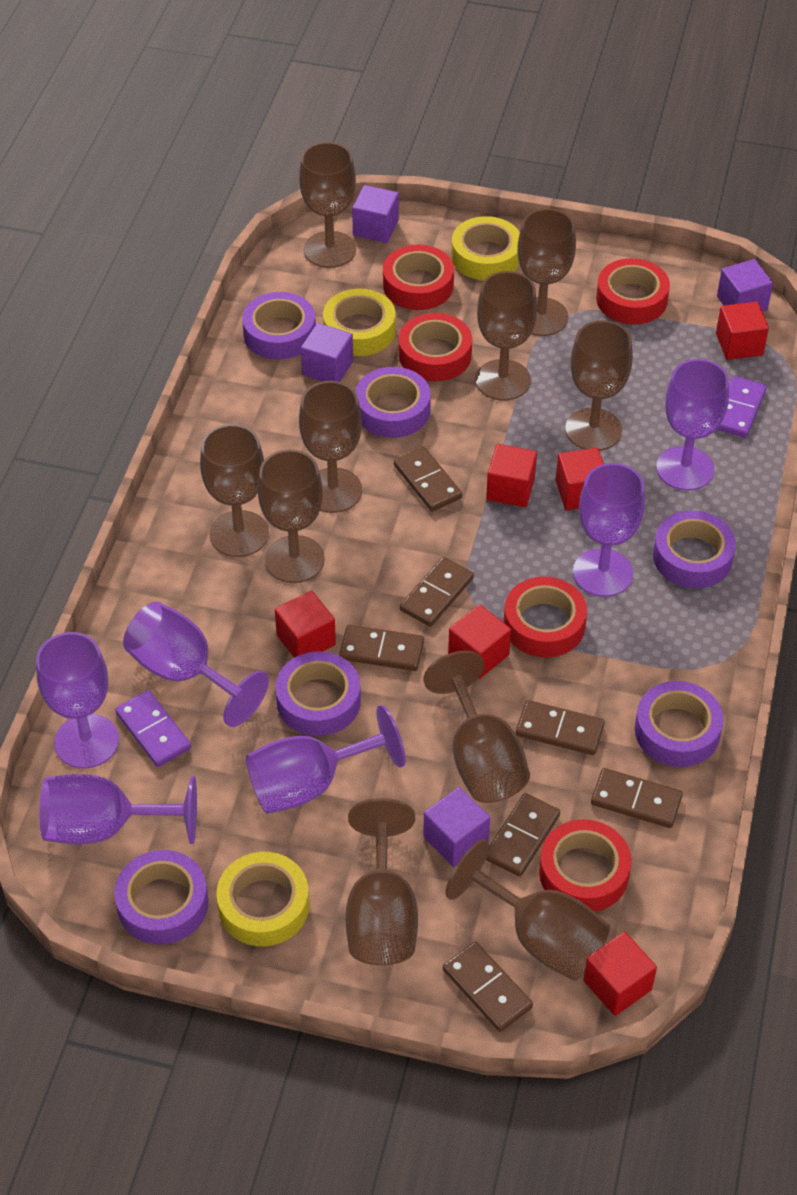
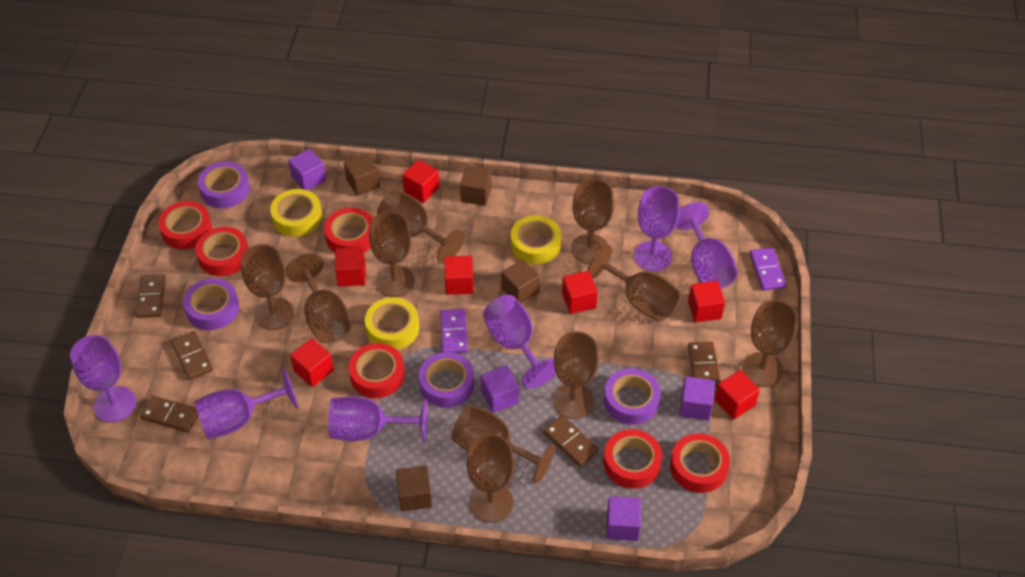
brown cube: none = 0 -> [344,154,380,196] [396,466,432,512] [460,166,492,206] [501,259,540,304] = 4
brown domino: [339,625,424,671] [394,447,462,512] [400,557,474,627] [443,942,533,1032] [486,793,560,877] [516,700,605,755] [591,768,683,828] = 7 -> [135,274,166,318] [140,396,199,433] [171,331,213,380] [543,415,599,467] [688,342,721,387] = 5
purple tape: [114,850,208,945] [242,292,316,359] [275,651,361,736] [355,367,431,438] [635,681,724,767] [653,511,736,588] = 6 -> [183,278,239,330] [198,162,250,208] [419,352,474,408] [604,368,661,425] = 4
red cube: [275,591,336,658] [448,605,511,679] [486,444,537,507] [556,448,604,510] [583,932,657,1016] [716,301,769,360] = 6 -> [290,338,334,387] [335,247,366,287] [402,160,440,203] [444,256,474,295] [562,271,598,314] [688,281,725,322] [715,370,760,419] = 7
red tape: [383,245,454,310] [399,313,472,381] [504,577,587,657] [539,819,631,912] [596,258,670,325] = 5 -> [158,201,212,250] [195,227,249,276] [324,208,373,253] [348,343,405,398] [604,429,662,489] [670,433,730,493] = 6

